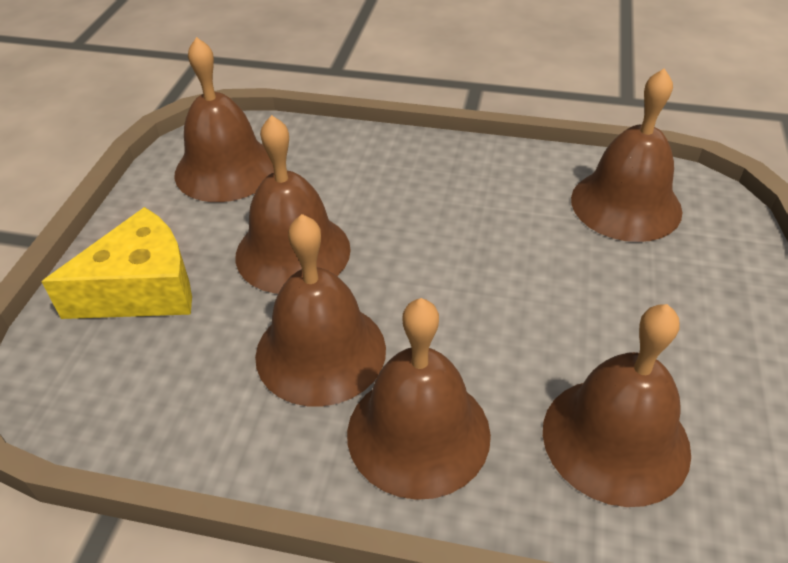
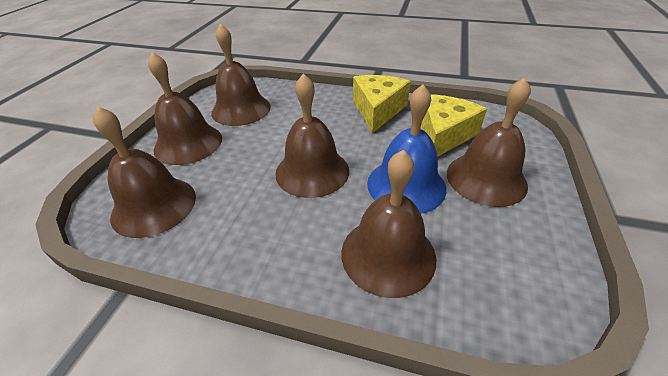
blue bell: none = 0 -> [367,84,446,214] = 1
yellow cheese: [41,207,192,319] = 1 -> [353,75,411,133] [421,94,487,157] = 2

